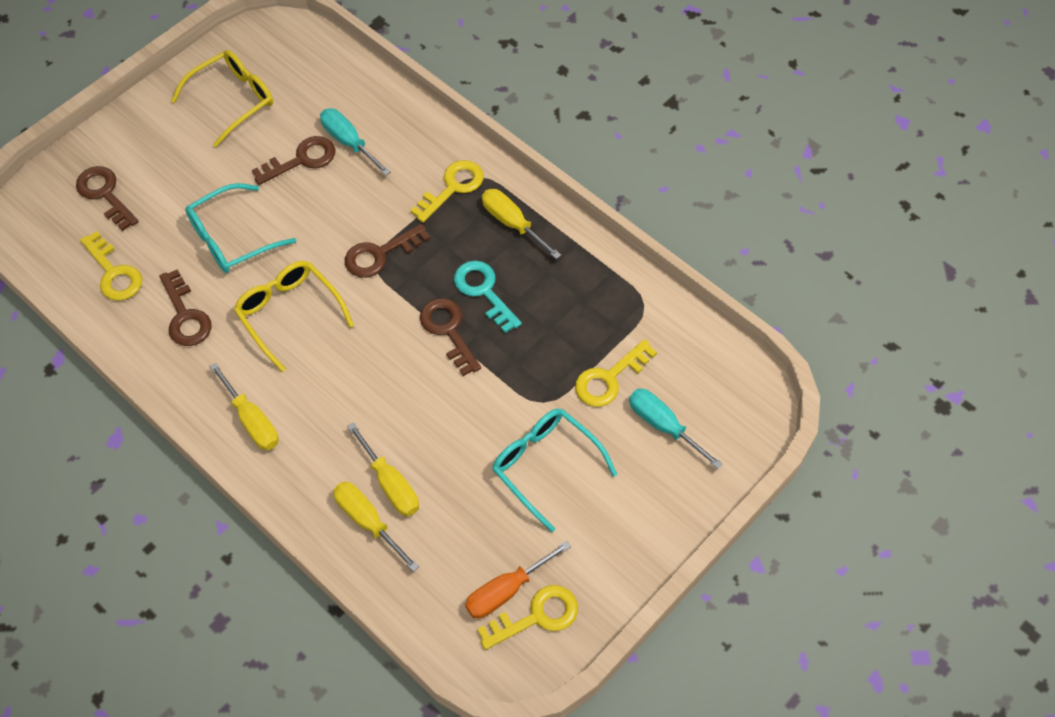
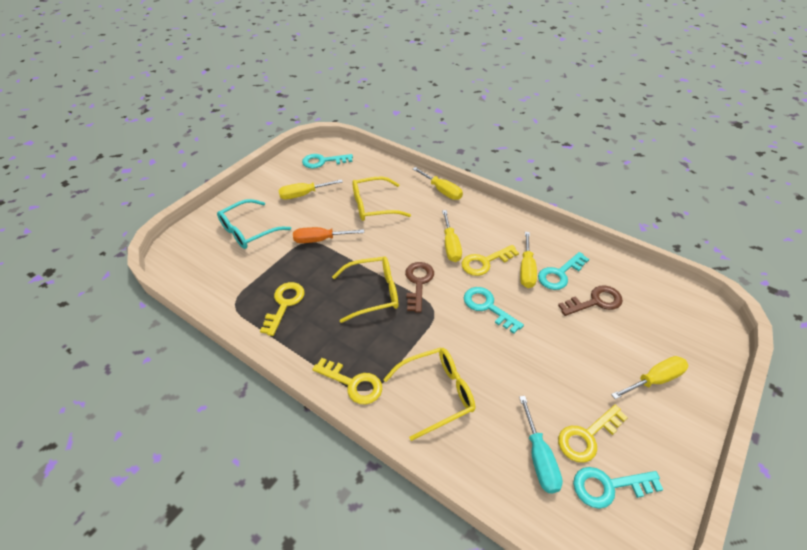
brown key: [76,166,139,231] [159,269,212,346] [252,136,335,185] [345,224,430,278] [420,298,481,376] = 5 -> [405,262,434,313] [558,286,623,316] = 2
turquoise glasses: [185,183,296,273] [492,409,617,533] = 2 -> [217,199,291,249] = 1
turquoise key: [454,261,522,333] = 1 -> [302,154,353,168] [464,287,524,334] [538,252,589,290] [573,467,664,509] = 4
turquoise screwdriver: [320,109,391,176] [629,389,723,469] = 2 -> [519,396,563,493] = 1
yellow glasses: [171,50,273,147] [234,261,354,372] = 2 -> [332,256,398,323] [352,177,411,221] [383,347,475,441] = 3
yellow screwdriver: [209,362,279,450] [333,482,419,572] [347,422,419,516] [482,189,561,259] = 4 -> [278,179,343,200] [413,167,463,200] [442,210,462,262] [520,232,537,288] [611,356,688,399] = 5

